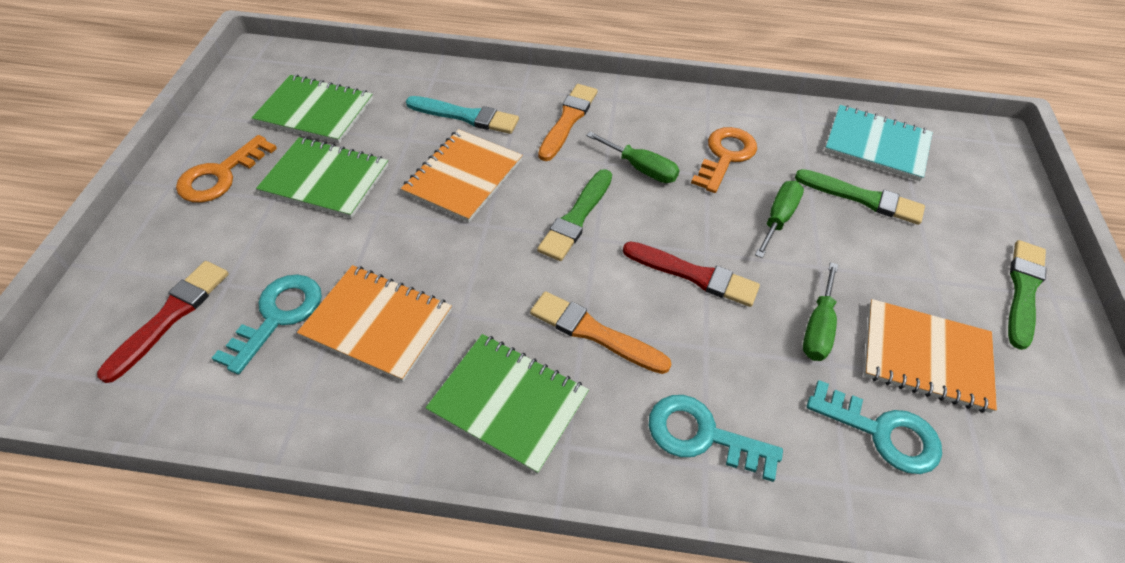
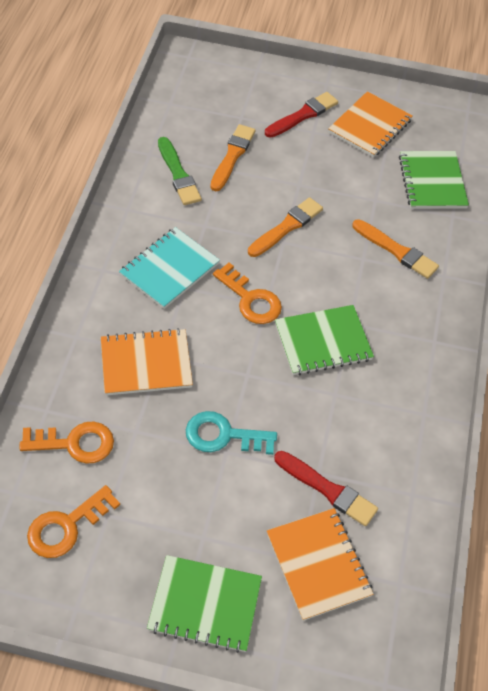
green brush: [537,169,612,261] [795,169,925,225] [1008,240,1047,350] = 3 -> [158,137,202,205] = 1
green screwdriver: [586,132,679,183] [755,181,804,258] [803,262,838,361] = 3 -> none = 0
orange brush: [530,291,671,374] [538,84,598,161] = 2 -> [210,124,256,191] [248,197,323,257] [352,219,439,279] = 3
orange key: [176,135,277,203] [691,127,757,193] = 2 -> [19,422,114,464] [27,485,120,558] [213,263,282,324] = 3
turquoise brush: [406,96,519,134] = 1 -> none = 0
turquoise key: [212,275,322,374] [649,395,783,482] [807,380,942,474] = 3 -> [186,411,277,455] = 1

